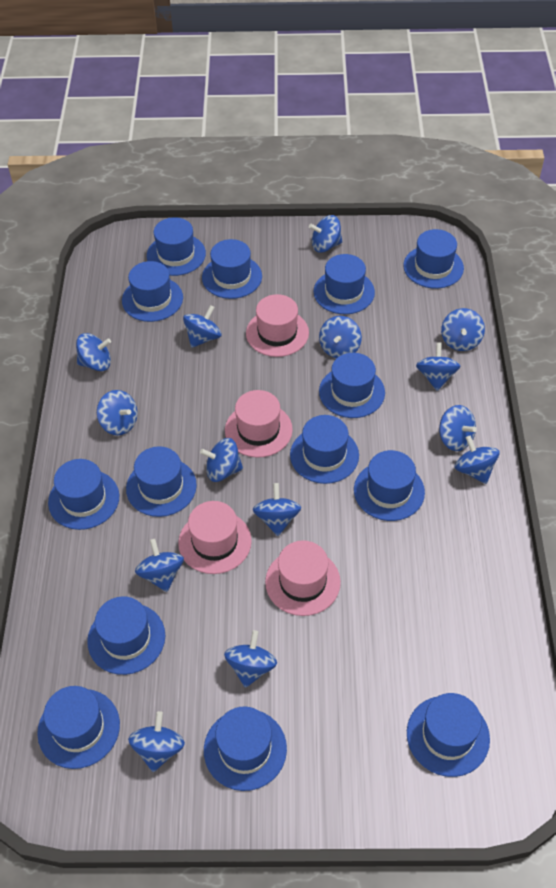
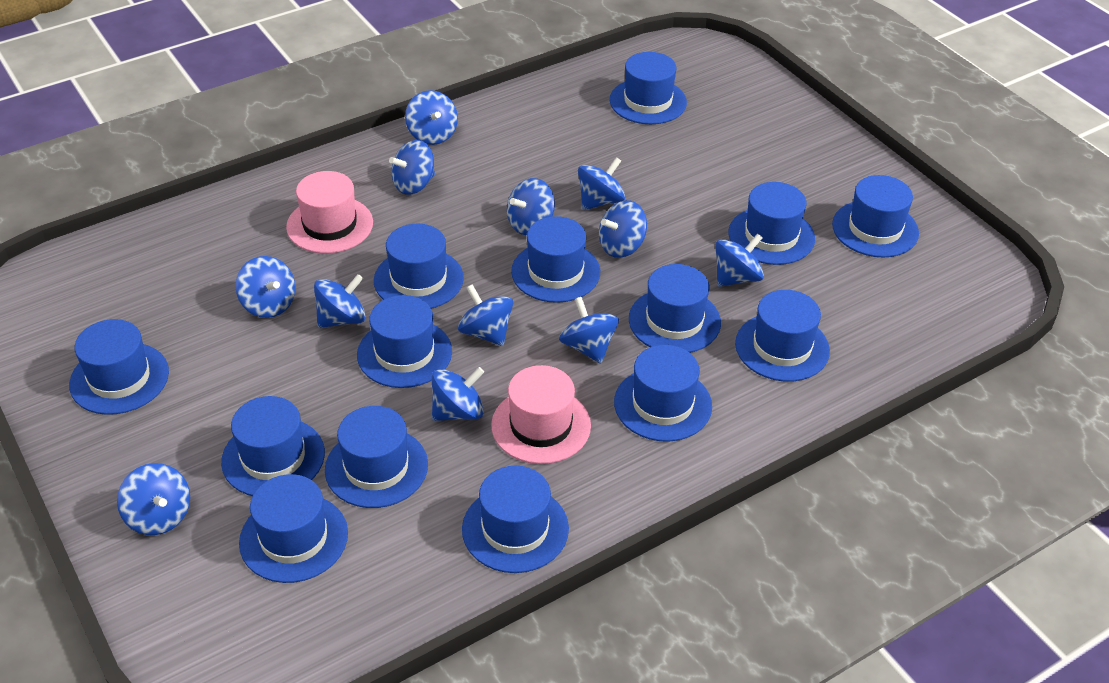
blue spinning top: [76,333,111,371] [97,390,138,435] [128,711,185,772] [135,539,184,592] [183,305,222,348] [200,438,243,482] [224,630,277,688] [253,483,301,536] [309,215,343,253] [319,316,362,358] [416,342,460,391] [439,405,477,451] [441,308,485,351] [454,436,499,484] = 14 -> [117,463,190,535] [235,256,296,318] [314,274,366,328] [389,140,435,195] [405,90,458,145] [432,367,484,421] [458,284,513,346] [507,178,555,235] [559,297,619,363] [578,157,625,210] [599,200,647,258] [715,233,764,287] = 12
pink hat: [178,501,252,574] [225,390,293,458] [246,294,309,357] [265,540,341,616] = 4 -> [286,171,373,254] [491,365,591,464] = 2

